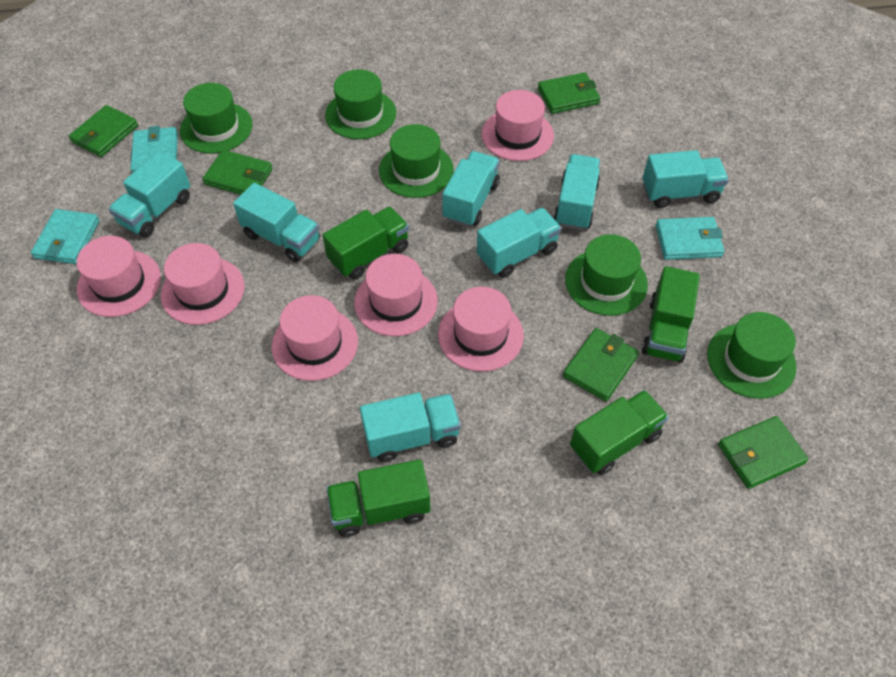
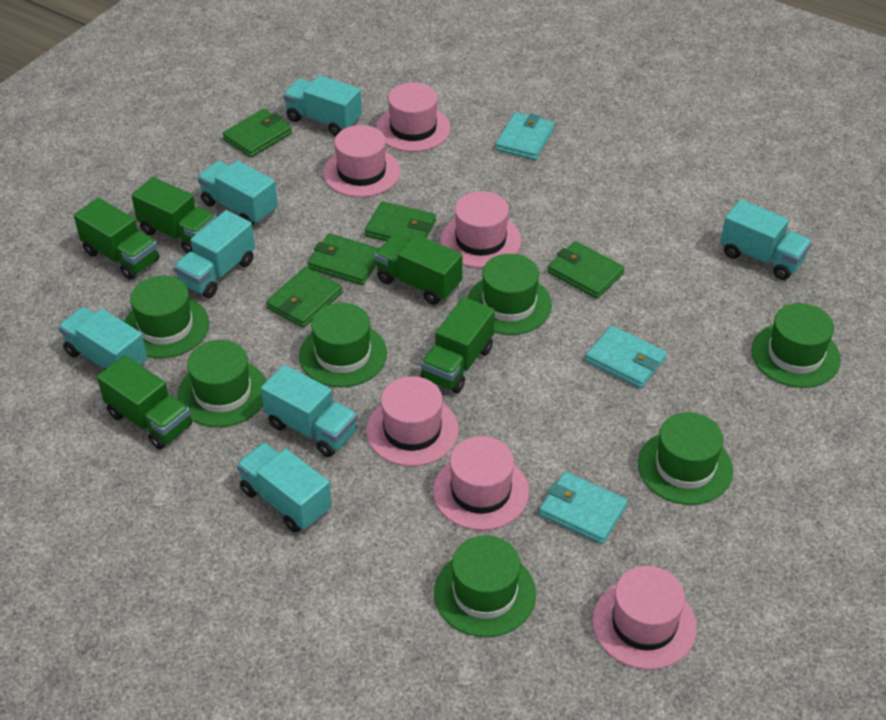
green hat: [180,83,253,154] [325,69,396,139] [379,124,454,198] [565,234,648,316] [707,312,797,399] = 5 -> [124,276,209,358] [177,340,266,427] [299,303,387,387] [434,536,536,637] [468,254,552,335] [638,412,733,505] [751,303,841,388] = 7
green truck: [322,207,409,279] [326,459,431,537] [570,390,669,475] [642,266,700,363] = 4 -> [74,198,159,280] [97,355,192,450] [131,177,216,253] [375,235,462,305] [421,297,495,393] = 5

